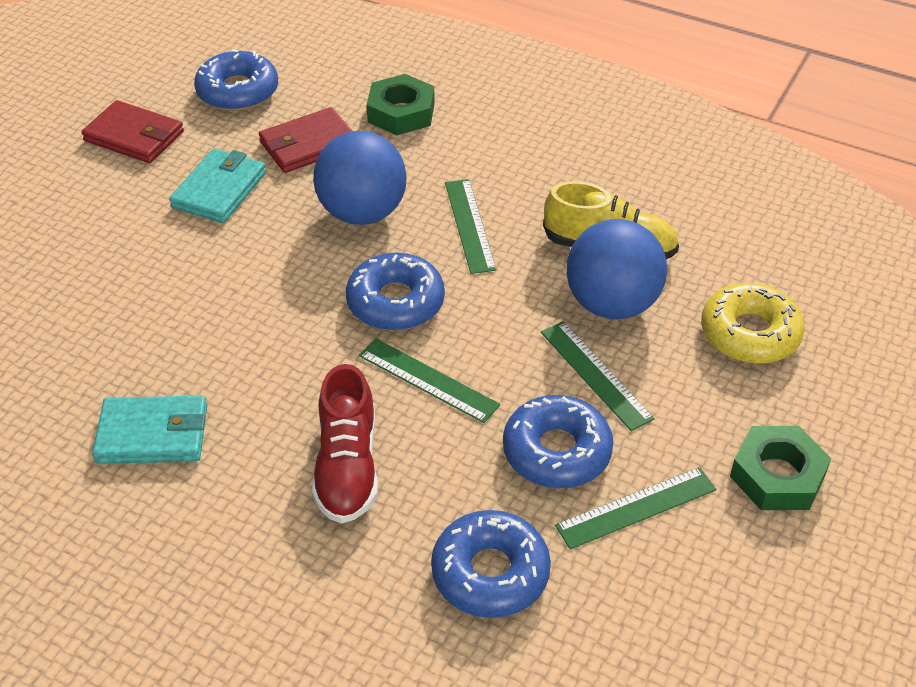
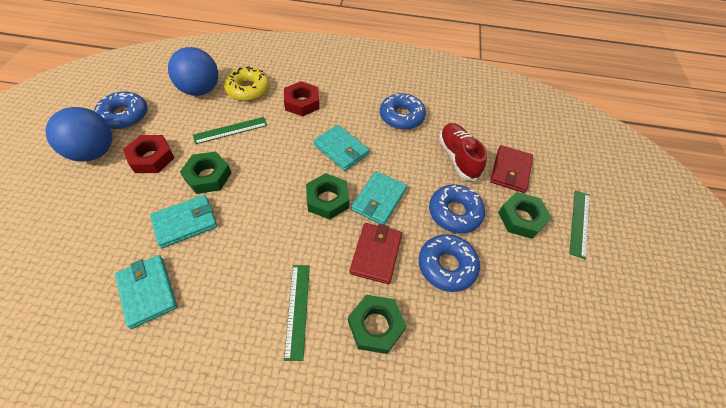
green nut: [367,74,435,135] [730,426,831,510] = 2 -> [180,151,231,194] [306,173,349,220] [348,295,406,354] [498,192,552,239] = 4
green ruler: [359,338,500,423] [445,179,496,274] [541,321,655,431] [555,467,716,549] = 4 -> [193,117,267,144] [284,265,310,361] [569,190,590,260] = 3
red nut: none = 0 -> [123,135,174,173] [284,81,320,117] = 2
turquoise wallet: [92,396,207,464] [169,149,266,223] = 2 -> [115,255,177,329] [150,195,217,248] [313,125,369,171] [351,171,407,225] = 4
yellow shoe: [543,181,679,259] = 1 -> none = 0

